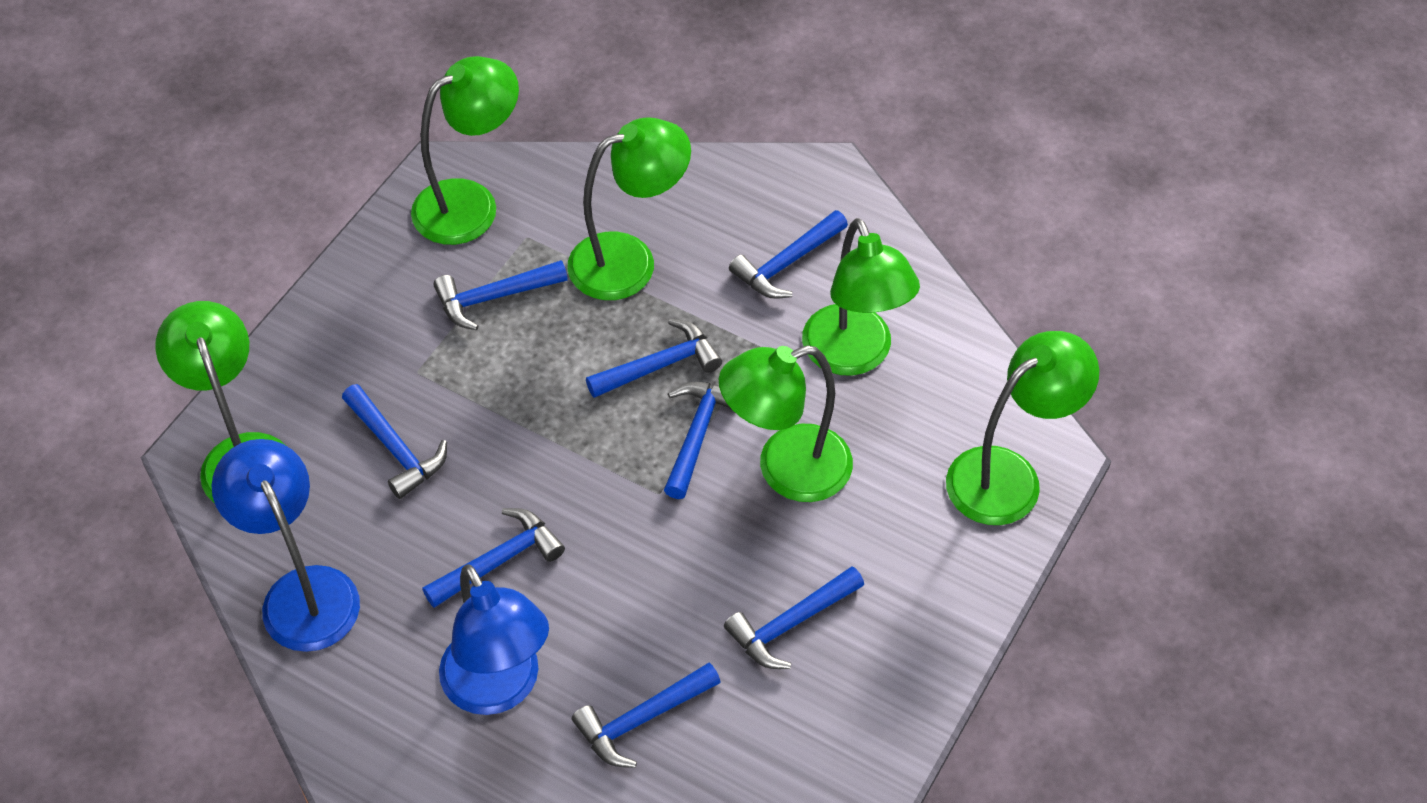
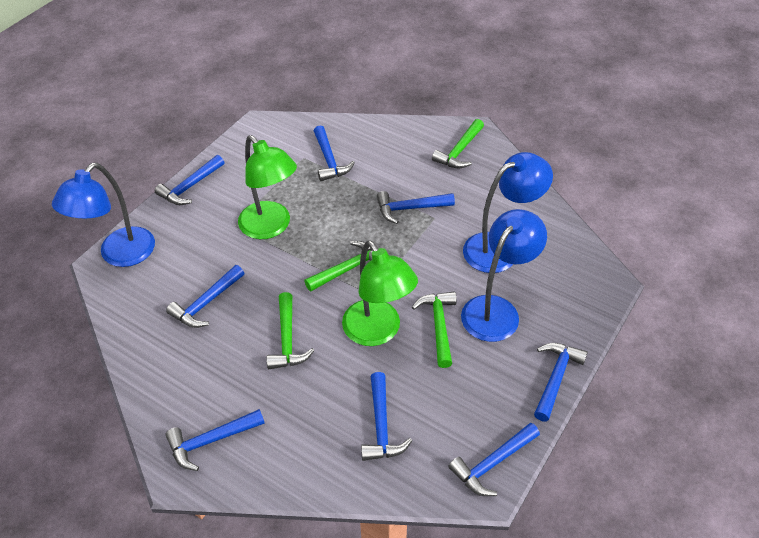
blue lamp: [212,439,360,652] [439,564,549,715] = 2 -> [52,163,155,267] [461,209,547,342] [463,152,553,273] = 3
green hammer: none = 0 -> [267,292,315,369] [304,241,373,291] [412,291,457,368] [432,119,484,168] = 4
green lamp: [155,301,285,502] [411,56,519,245] [567,117,691,300] [719,345,853,502] [802,218,920,376] [946,331,1099,525] = 6 -> [238,135,297,239] [342,240,418,346] = 2

